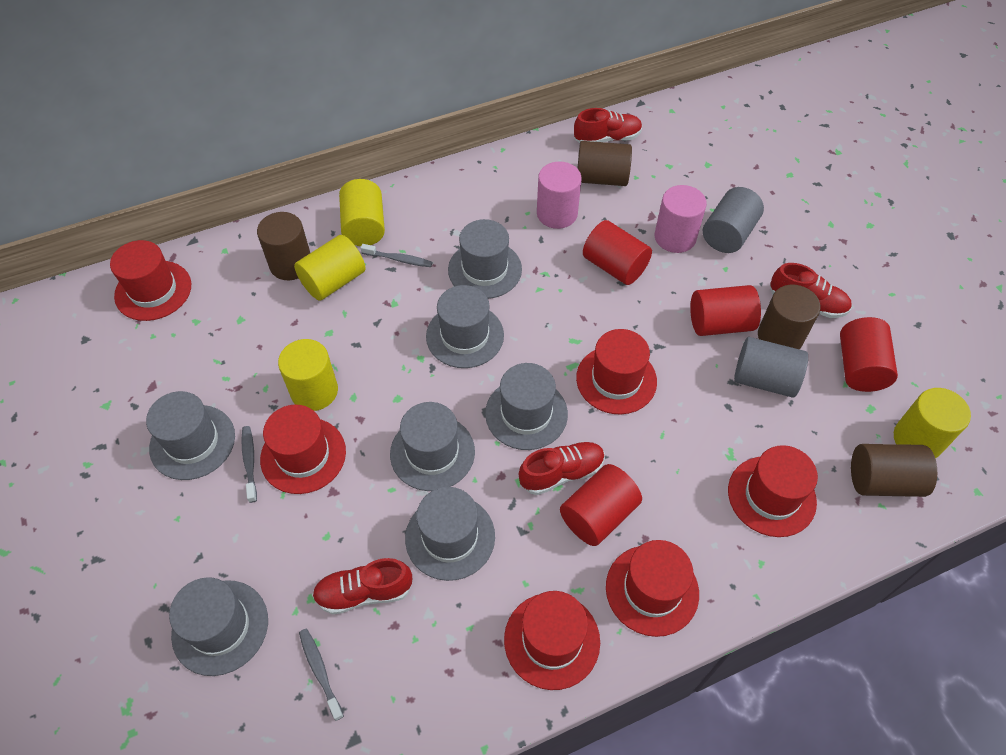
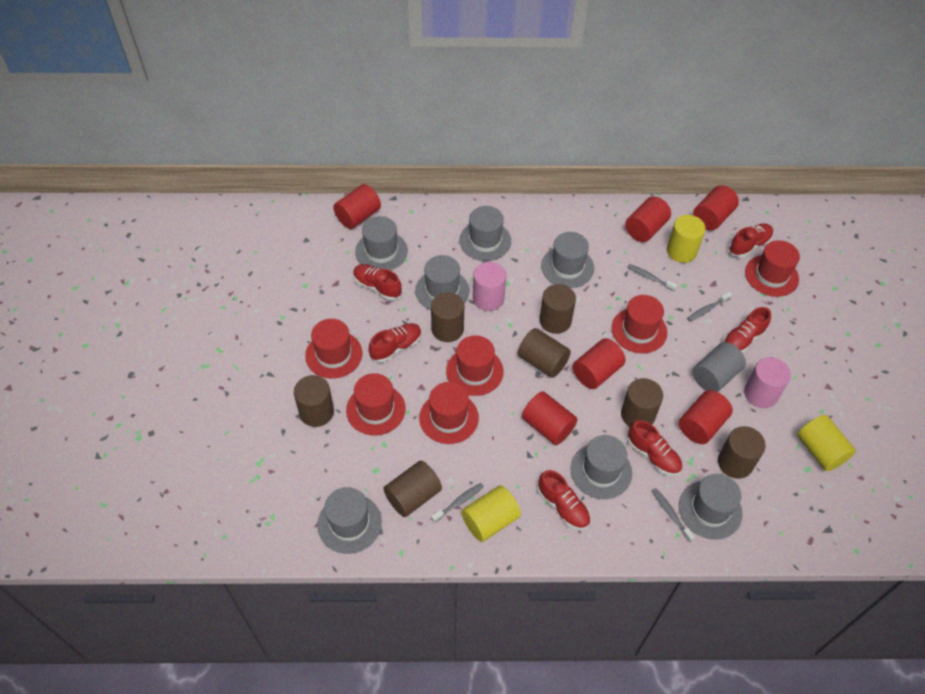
brown cylinder: [257,212,310,280] [577,141,632,186] [758,285,820,349] [851,444,937,497] = 4 -> [294,375,334,427] [383,461,442,517] [431,292,464,342] [518,328,571,378] [539,284,576,334] [621,378,663,427] [718,426,766,479] = 7
grey cylinder: [703,187,764,253] [734,337,808,398] = 2 -> [692,342,746,392] = 1
grey toothbrush: [241,426,257,503] [299,629,344,721] [361,244,432,267] = 3 -> [431,483,484,523] [627,264,677,291] [652,488,695,542] [687,292,732,321] = 4
red cylinder: [560,464,642,546] [583,220,652,285] [690,285,761,336] [840,317,898,392] = 4 -> [333,184,381,229] [522,391,577,445] [572,338,626,389] [625,196,671,242] [679,390,733,444] [693,185,739,231] = 6
red shoe: [312,558,413,614] [519,442,605,495] [574,108,642,143] [770,263,852,318] = 4 -> [353,264,402,300] [369,323,422,363] [538,470,591,530] [627,420,682,476] [723,307,771,353] [729,223,773,257] = 6
yellow cylinder: [278,339,338,411] [294,235,365,301] [339,179,385,246] [894,388,971,458] = 4 -> [462,485,521,542] [667,215,706,263] [797,415,856,471] = 3

